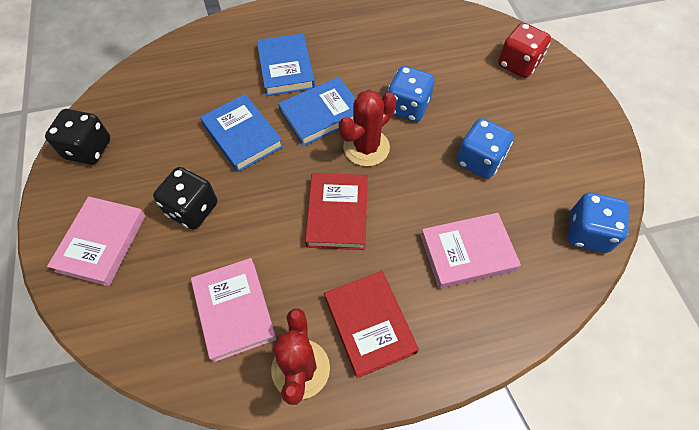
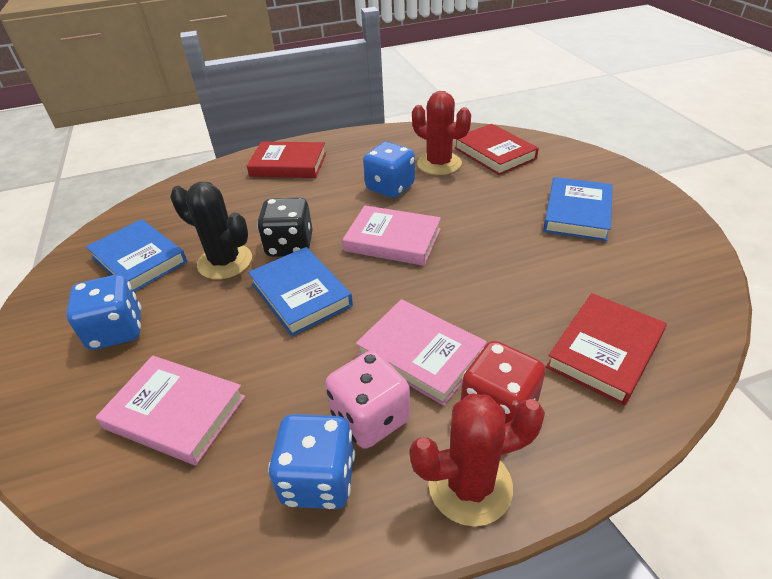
black cactus: none = 0 -> [170,182,252,279] = 1
black dice: [45,109,110,165] [153,167,217,230] = 2 -> [257,197,313,257] = 1
pink dice: none = 0 -> [325,351,410,449] = 1
red book: [305,173,368,250] [324,271,419,378] = 2 -> [247,142,326,178] [454,124,539,175] [546,293,667,406] = 3

